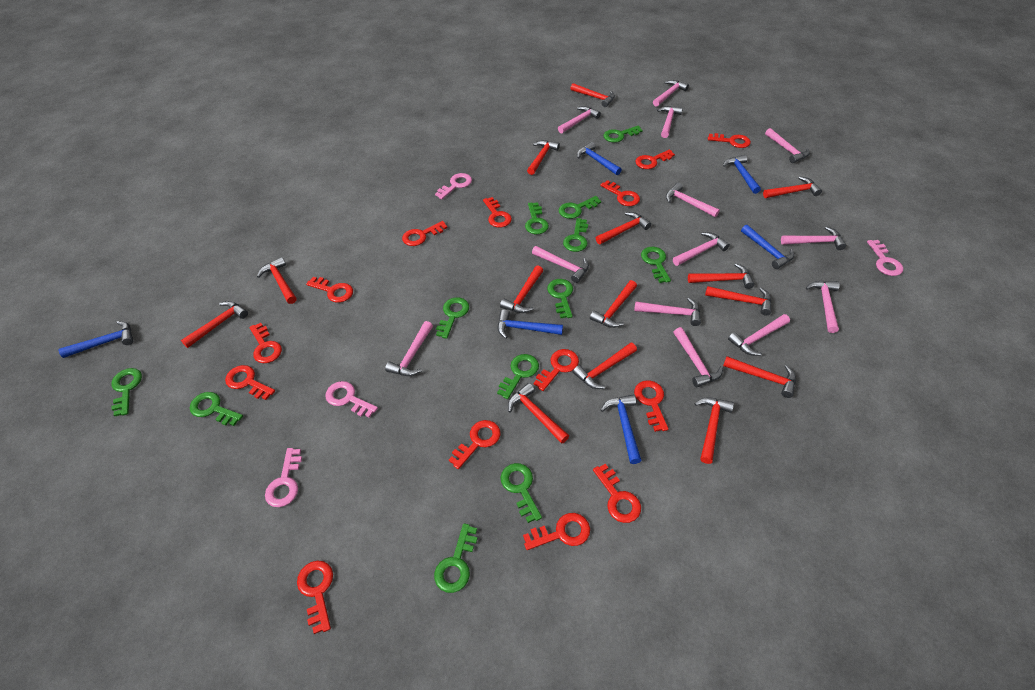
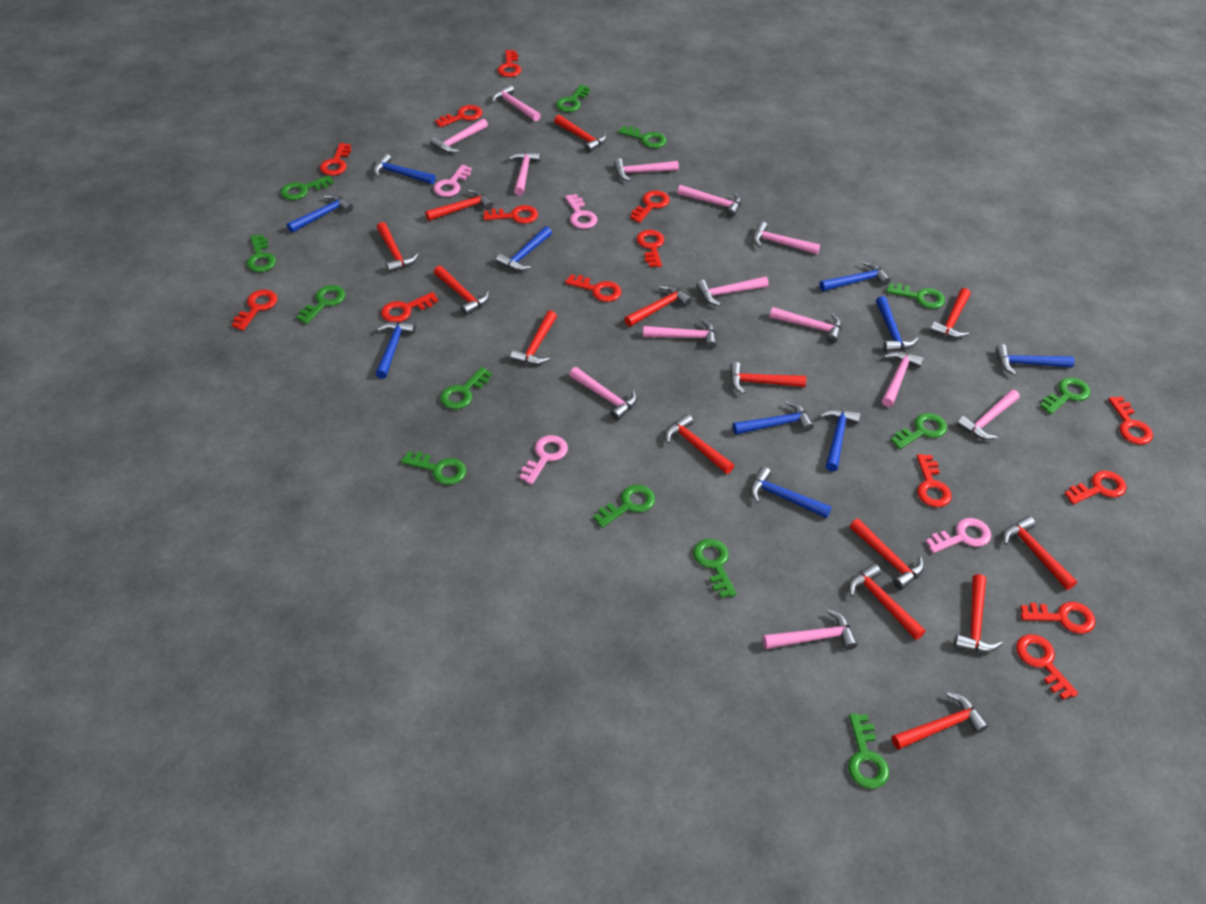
blue hammer: [59,321,133,358] [498,309,563,339] [577,142,622,175] [601,394,642,464] [723,155,761,194] [741,225,794,269] = 6 -> [287,194,353,233] [373,153,435,184] [375,321,416,379] [496,226,552,271] [733,401,814,435] [750,467,832,518] [819,261,891,291] [819,409,861,472] [876,296,918,352] [995,344,1074,375] = 10
green key: [111,368,142,416] [190,392,243,426] [434,523,478,593] [436,297,469,339] [497,354,539,399] [500,463,542,523] [525,202,549,234] [547,279,573,318] [559,196,601,219] [563,218,588,252] [604,126,643,143] [641,247,671,283] = 12 -> [247,234,276,272] [280,175,333,200] [297,285,345,324] [401,451,466,485] [440,367,492,409] [556,85,590,112] [593,485,655,528] [618,126,667,148] [693,539,737,598] [848,713,889,789] [886,283,945,309] [891,413,947,449] [1040,378,1091,414] = 13

